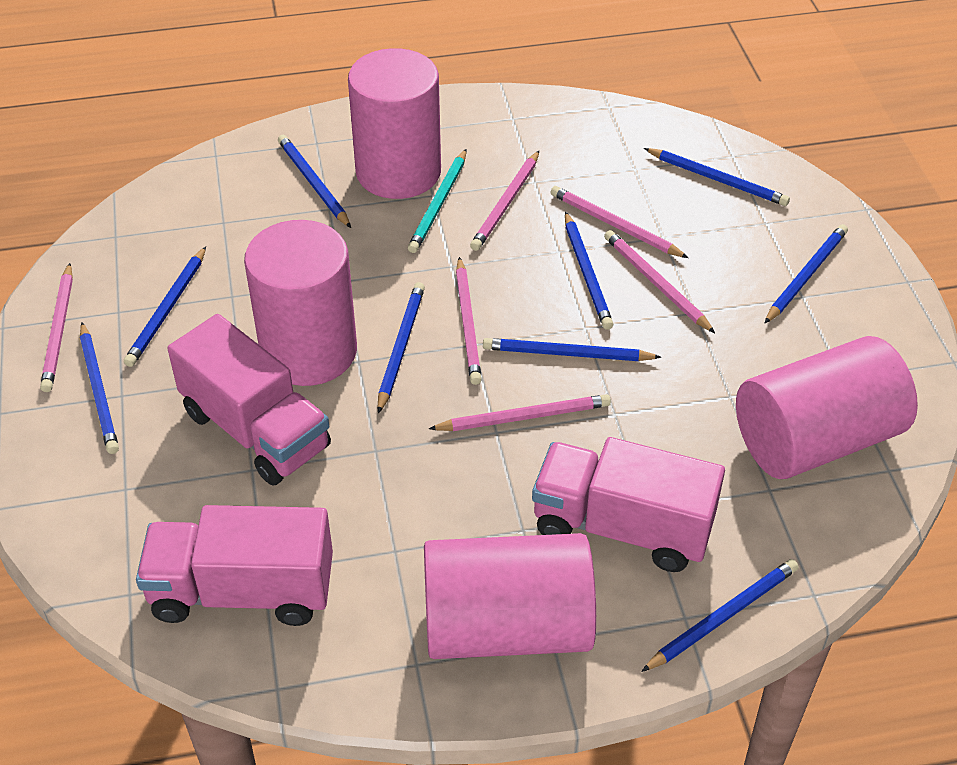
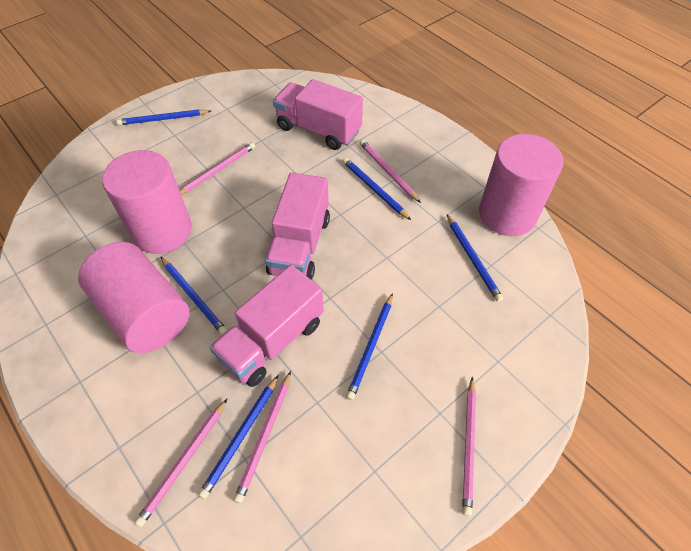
blue pencil: [80,322,119,454] [124,247,206,367] [278,135,351,228] [378,282,425,414] [483,338,661,361] [565,211,613,330] [641,559,799,672] [644,148,790,206] [764,224,848,324] = 9 -> [117,109,211,125] [161,257,227,335] [198,376,278,499] [343,158,411,220] [346,293,393,400] [447,215,503,302] = 6
pink cylinder: [244,220,357,386] [348,48,441,199] [424,533,596,659] [736,336,918,479] = 4 -> [78,242,190,353] [102,150,192,254] [479,134,563,236] = 3
pink pencil: [40,263,73,392] [429,394,611,431] [456,257,482,385] [470,151,539,251] [550,186,688,258] [604,230,715,333] = 6 -> [134,399,227,527] [179,142,255,195] [234,371,291,503] [360,140,421,203] [462,377,476,516] = 5
turquoise pencil: [408,149,467,253] = 1 -> none = 0

